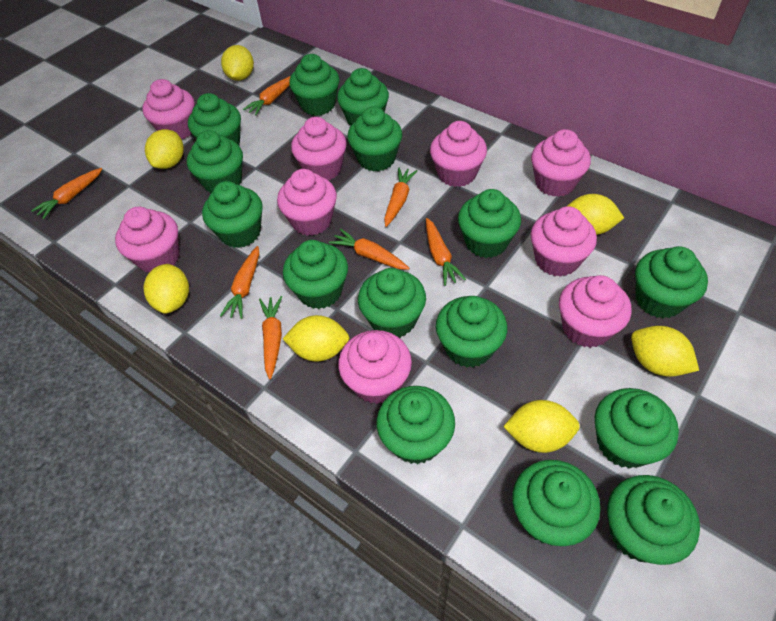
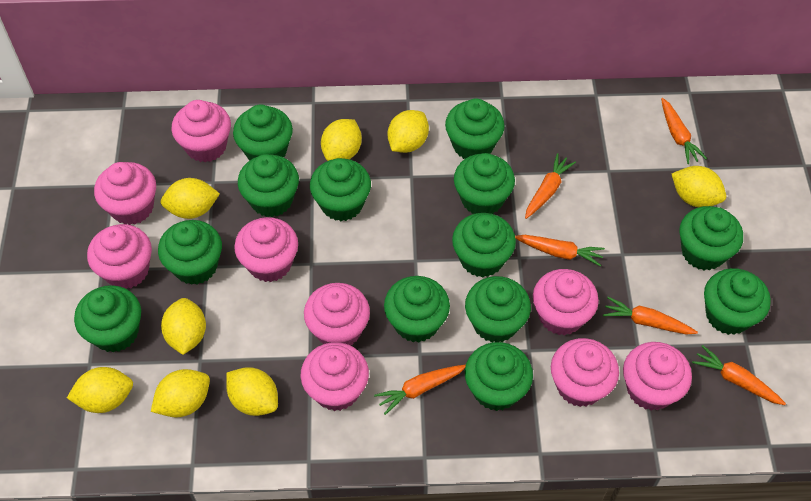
green cupcake: [187,130,243,193] [188,93,241,145] [202,181,263,248] [283,240,348,309] [289,54,340,116] [337,68,389,126] [347,107,402,172] [358,268,426,338] [377,386,455,464] [436,296,507,368] [458,189,521,258] [512,460,601,546] [595,388,679,468] [607,475,700,565] [635,246,708,319] = 15 -> [74,285,141,353] [158,220,222,285] [233,105,293,161] [238,154,299,217] [310,158,371,221] [384,276,450,342] [445,98,505,159] [452,213,516,278] [454,153,515,214] [465,276,531,342] [465,342,533,411] [679,206,743,270] [704,268,771,335] = 13
orange carrot: [31,168,102,219] [220,246,259,319] [243,76,291,116] [259,296,282,379] [329,229,410,270] [384,167,417,227] [426,218,466,286] = 7 -> [374,365,466,415] [515,235,605,267] [525,153,576,219] [603,297,698,335] [661,98,707,164] [692,345,786,405] = 6
yellow lemon: [143,264,189,314] [145,129,184,169] [221,45,254,81] [283,315,349,362] [503,400,580,453] [566,194,624,235] [631,326,699,377] = 7 -> [67,367,133,413] [151,369,210,418] [161,178,220,219] [161,298,206,355] [226,367,278,416] [321,119,362,161] [388,110,429,153] [672,166,726,207] = 8

